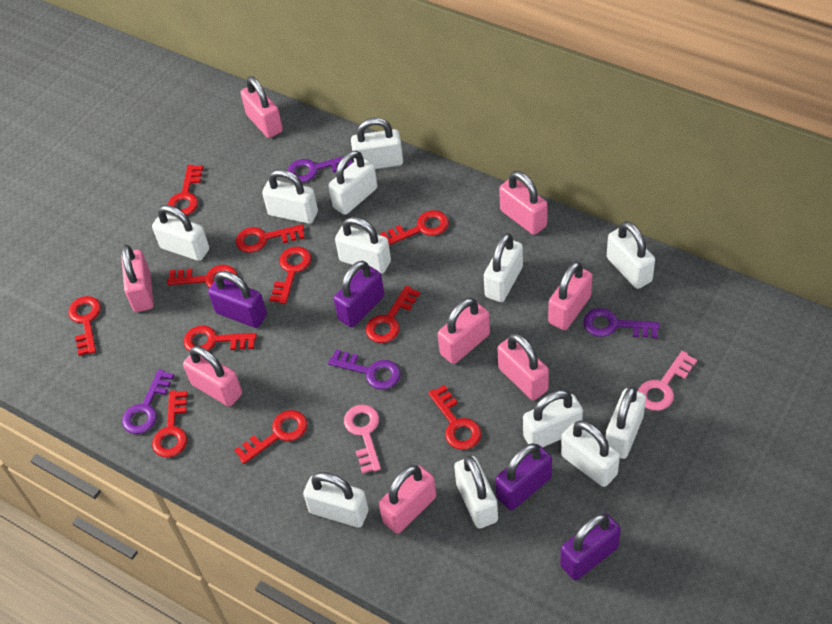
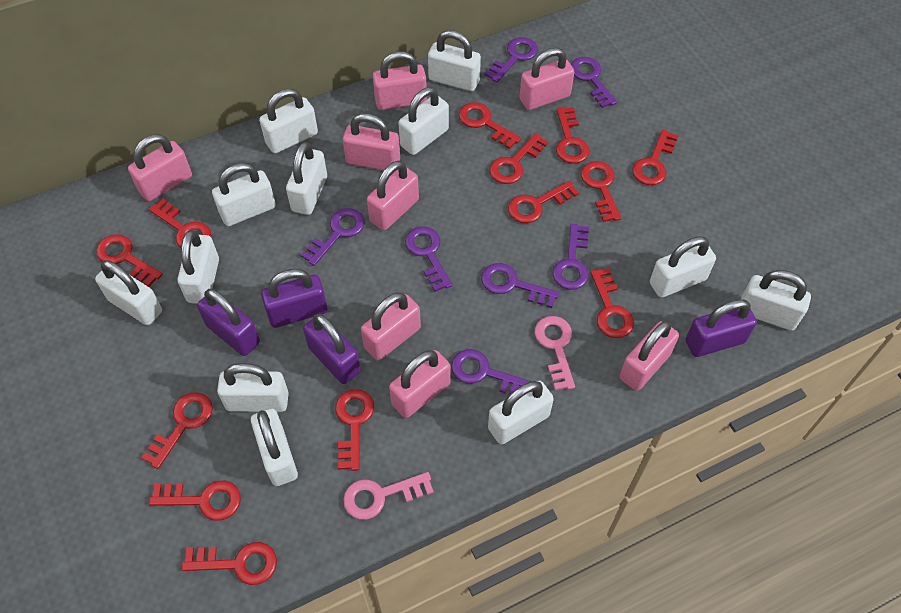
purple key: [122,369,174,434] [287,156,353,182] [328,349,401,390] [583,308,660,338] = 4 -> [300,208,365,266] [405,227,453,292] [451,349,531,395] [481,263,559,308] [484,37,538,83] [552,224,589,290] [571,57,617,108] = 7
red key: [68,296,101,356] [152,390,188,458] [167,265,237,288] [168,165,203,216] [184,326,257,351] [234,410,307,464] [236,224,305,253] [270,247,311,304] [366,286,420,343] [380,210,449,245] [428,385,481,450] = 11 -> [96,234,163,287] [141,392,213,469] [149,199,211,248] [149,481,241,520] [182,542,277,585] [335,389,374,471] [458,102,521,149] [489,133,549,184] [508,181,579,223] [556,107,589,164] [581,161,621,222] [590,268,634,338] [632,130,678,185] = 13

